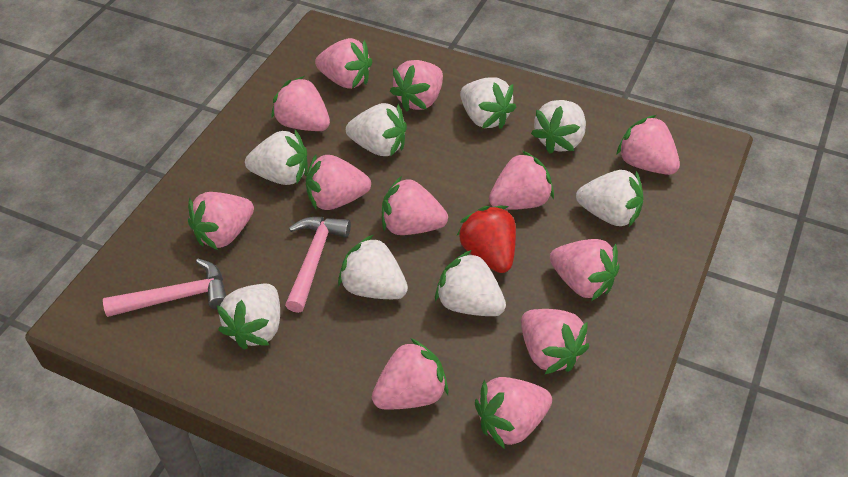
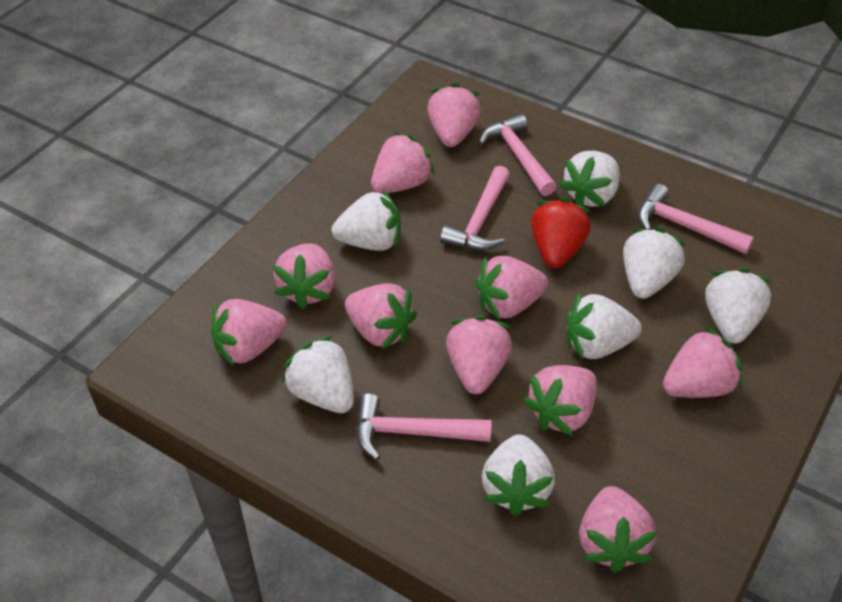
pink hammer: [103,259,226,317] [285,217,351,313] = 2 -> [356,394,492,460] [440,166,510,251] [479,114,557,196] [638,184,754,254] = 4
pink strawberry: [188,192,254,250] [271,76,330,131] [306,155,371,211] [315,38,372,89] [372,338,449,410] [382,176,448,235] [390,60,443,112] [475,377,552,449] [489,151,554,210] [521,309,589,374] [550,239,620,301] [617,115,680,175] = 12 -> [211,299,287,366] [273,244,335,309] [345,283,417,349] [371,132,435,194] [427,83,481,147] [446,316,512,394] [475,256,548,320] [523,365,597,436] [579,486,657,573] [663,327,742,398] = 10
white strawberry: [217,284,280,350] [245,130,308,185] [338,235,408,299] [346,103,407,157] [435,250,506,316] [460,77,516,129] [531,100,586,154] [576,170,644,227] = 8 -> [282,336,354,413] [332,190,401,251] [482,434,555,516] [560,151,620,207] [566,293,642,359] [623,228,686,299] [705,268,772,343] = 7

